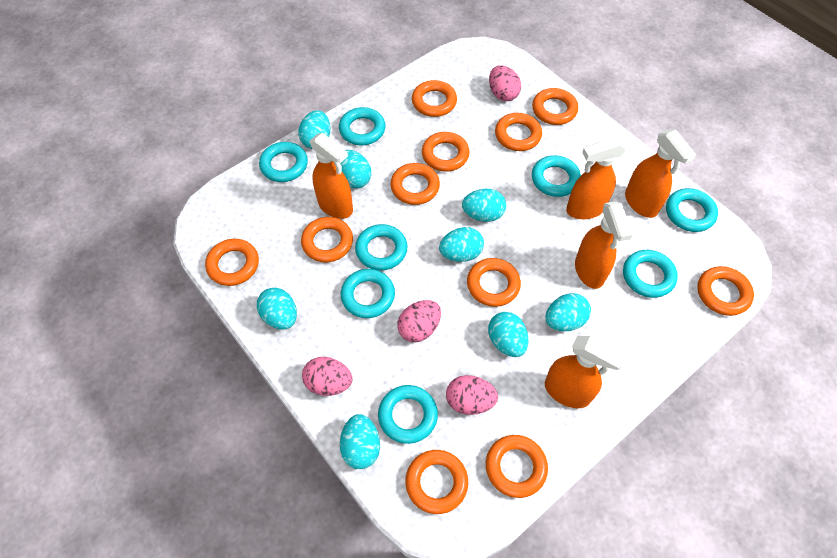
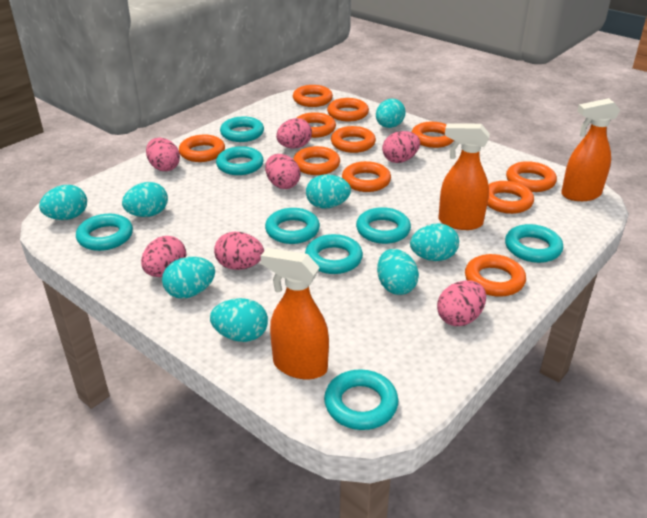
orange spray bottle: [310,133,353,219] [545,336,626,408] [566,138,626,219] [575,201,633,289] [625,130,696,218] = 5 -> [261,248,329,380] [439,123,490,230] [561,98,620,201] = 3
pink egg: [302,357,352,396] [397,300,441,342] [446,375,498,415] [489,65,521,101] = 4 -> [141,236,186,277] [146,138,180,171] [214,232,264,270] [265,154,301,189] [276,118,312,149] [382,131,420,163] [437,280,486,326] = 7

